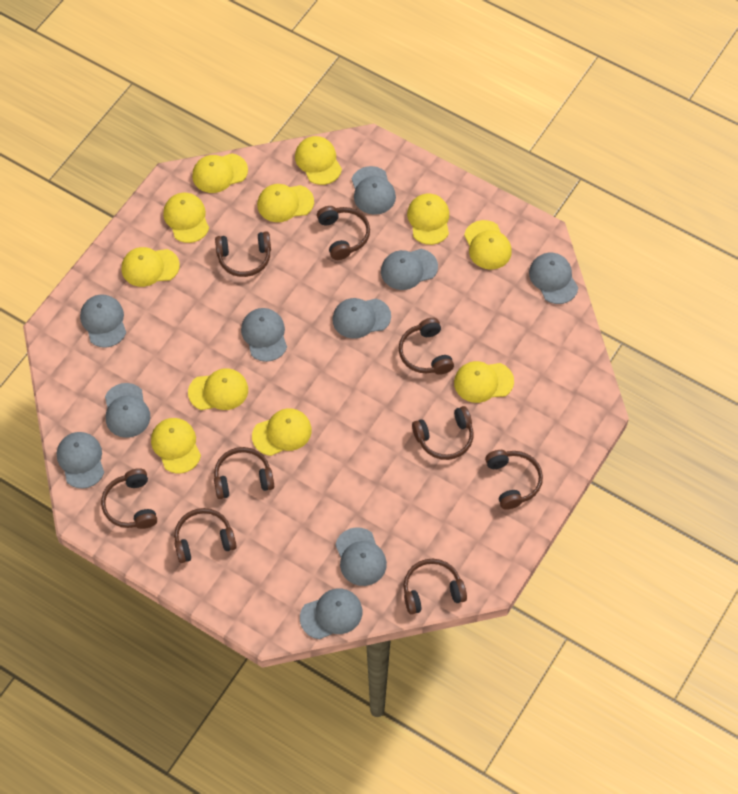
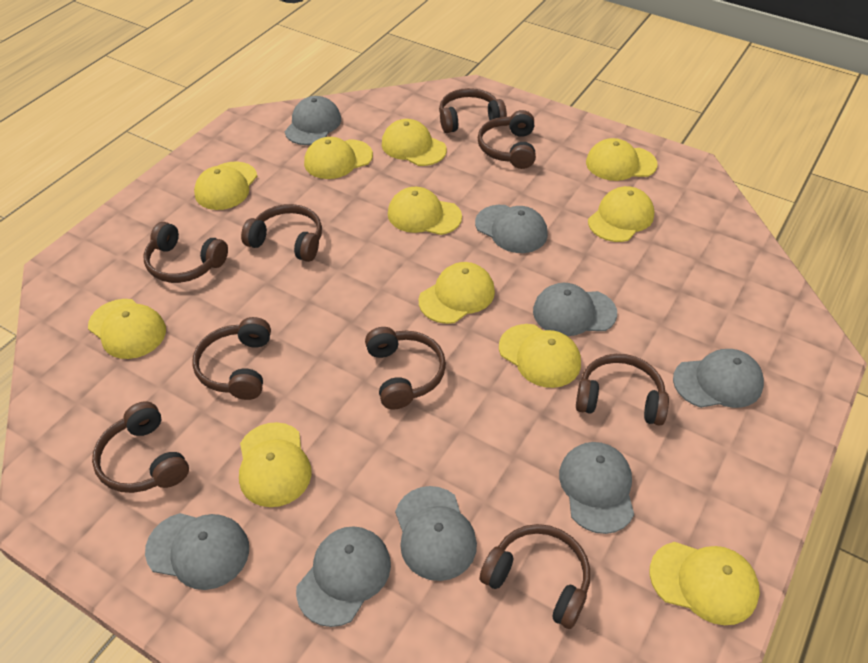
grey cap: [57,432,104,489] [80,294,126,348] [105,383,150,438] [241,308,287,362] [300,589,362,639] [332,298,391,339] [335,527,387,586] [352,166,396,215] [381,249,438,290] [529,253,578,304] = 10 -> [145,513,249,590] [285,96,341,145] [296,526,391,627] [395,486,477,581] [475,205,548,253] [533,283,617,336] [559,442,634,534] [673,349,764,408] = 8

